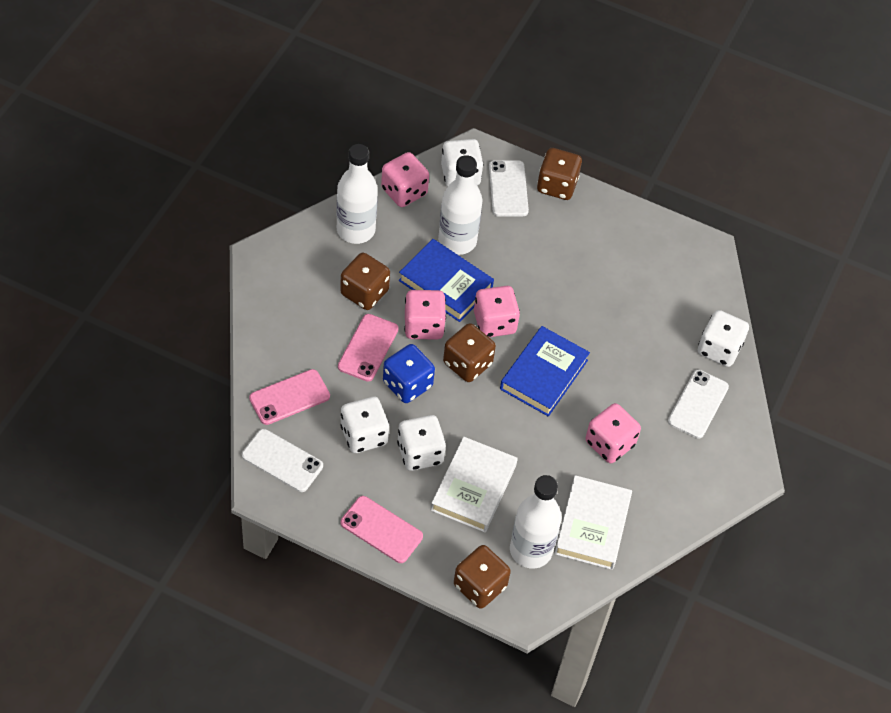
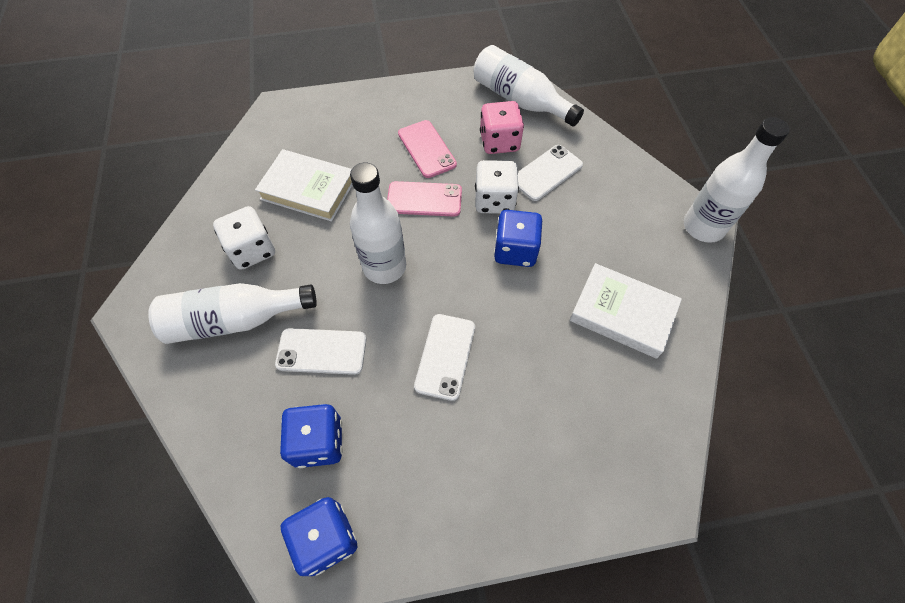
blue book: [399,239,494,322] [500,326,590,417] = 2 -> none = 0
blue dice: [383,344,435,403] = 1 -> [280,404,343,468] [281,497,358,576] [494,210,543,267] = 3
brown dice: [340,253,390,310] [443,323,496,382] [454,545,511,609] [537,148,582,200] = 4 -> none = 0
pink dice: [381,152,429,207] [404,290,446,340] [474,286,520,337] [585,403,641,463] = 4 -> [480,101,524,154] = 1
pink phone: [249,369,330,425] [338,314,399,382] [341,496,423,563] = 3 -> [387,181,462,217] [398,120,457,178] = 2
white bottle: [337,144,378,244] [438,155,483,255] [510,475,562,569] = 3 -> [148,283,317,344] [350,163,406,284] [473,45,584,127] [684,117,790,243] = 4
white dice: [340,397,389,453] [397,415,446,471] [441,139,484,187] [698,310,749,367] = 4 -> [213,206,275,270] [475,160,519,214] = 2

